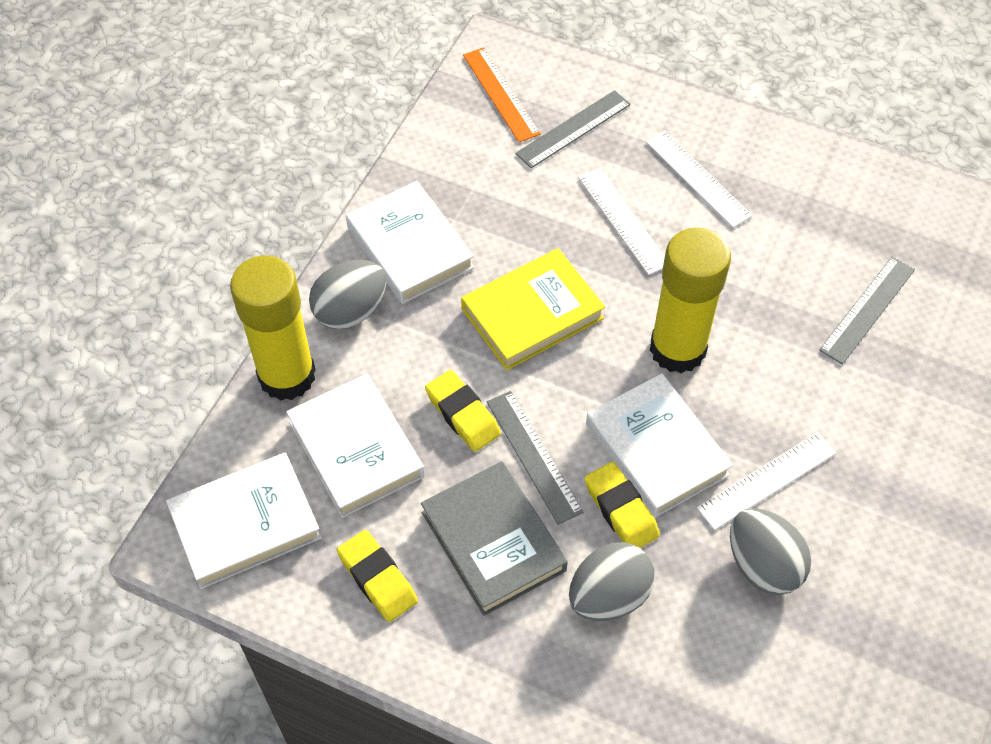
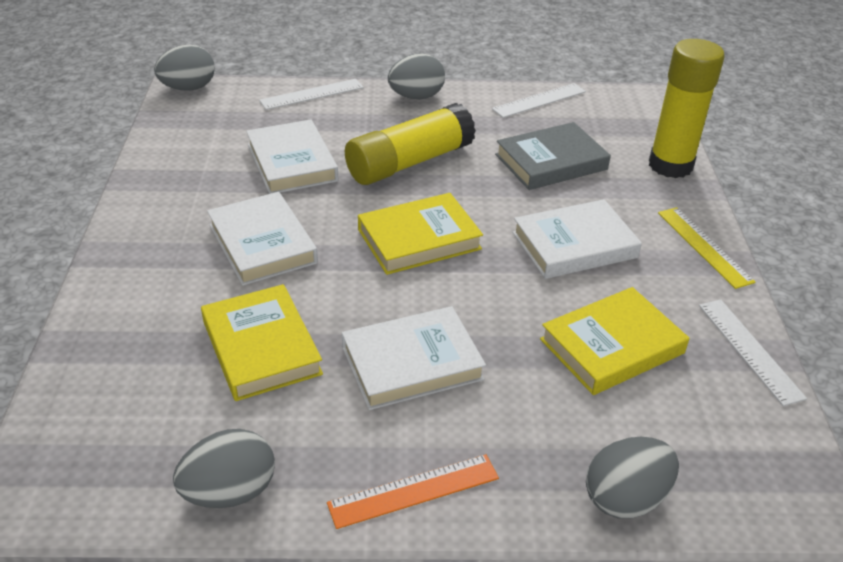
grey egg: [309,260,386,329] [569,542,655,621] [730,508,811,595] = 3 -> [154,45,215,91] [173,429,275,508] [388,54,445,99] [586,437,679,519] = 4
grey ruler: [487,391,584,525] [515,90,631,168] [819,256,915,365] = 3 -> none = 0
yellow book: [461,248,605,370] = 1 -> [201,284,323,401] [358,193,483,275] [540,287,689,395] = 3
yellow eraser: [337,530,418,622] [425,370,501,452] [585,462,660,548] = 3 -> none = 0
yellow ruler: none = 0 -> [658,207,755,289] = 1

